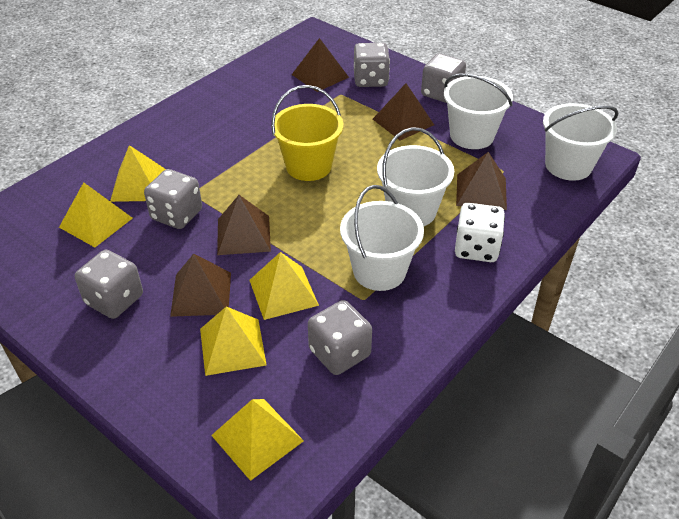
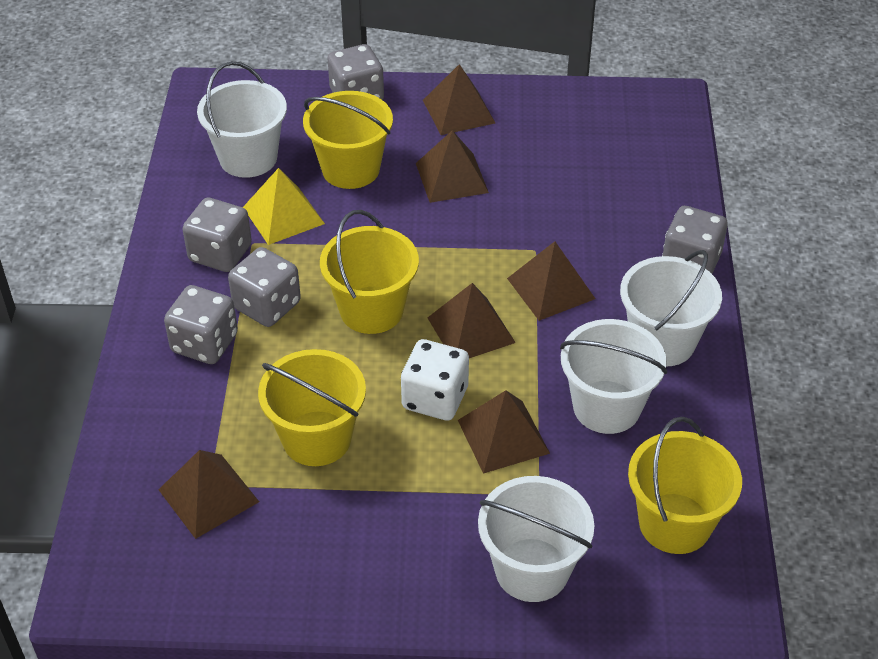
brown pyramid: [170,254,231,317] [217,195,271,255] [292,38,349,92] [373,83,434,141] [456,152,507,210] = 5 -> [158,450,259,539] [416,130,489,203] [423,64,495,135] [427,283,516,358] [458,390,550,474] [507,241,595,321] = 6
yellow bucket: [271,85,343,181] = 1 -> [258,349,366,466] [303,91,393,189] [320,210,419,334] [628,417,742,554] = 4
yellow pyramid: [59,182,133,247] [110,145,166,202] [200,307,267,376] [211,399,304,481] [249,252,319,320] = 5 -> [243,168,325,245] = 1

